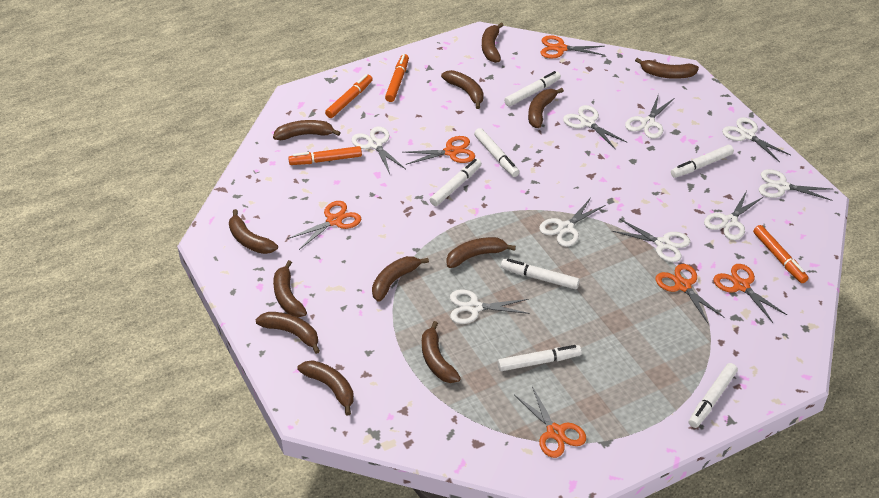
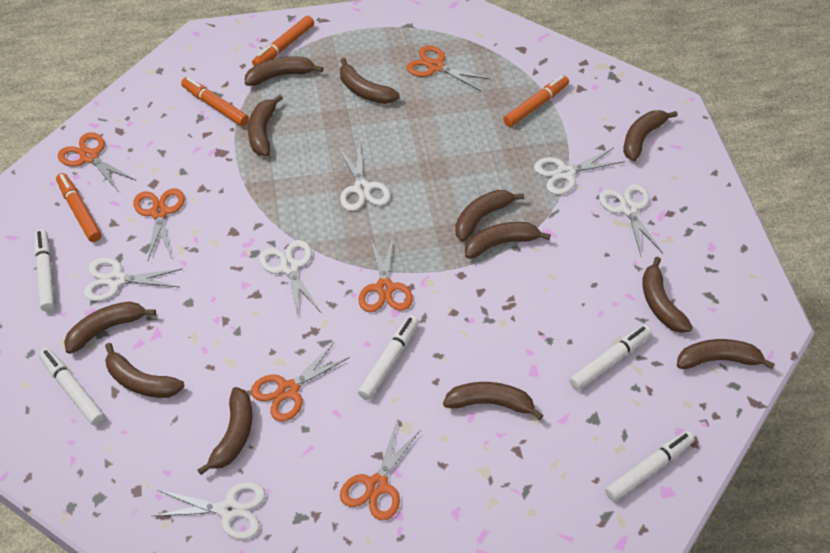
white marker: [430,159,482,206] [474,128,520,177] [497,345,582,371] [501,259,580,289] [504,71,561,106] [671,145,734,178] [689,363,738,428] = 7 -> [34,229,55,312] [39,348,105,425] [358,315,419,400] [569,325,651,390] [605,431,694,502] = 5
white scissors: [351,127,406,174] [450,290,530,324] [539,198,606,247] [563,105,628,149] [612,218,690,262] [625,94,673,139] [704,191,763,240] [722,117,790,162] [759,169,833,201] = 9 -> [84,258,182,301] [152,482,265,539] [259,240,321,318] [338,142,391,211] [534,148,625,195] [599,184,663,255] = 6

